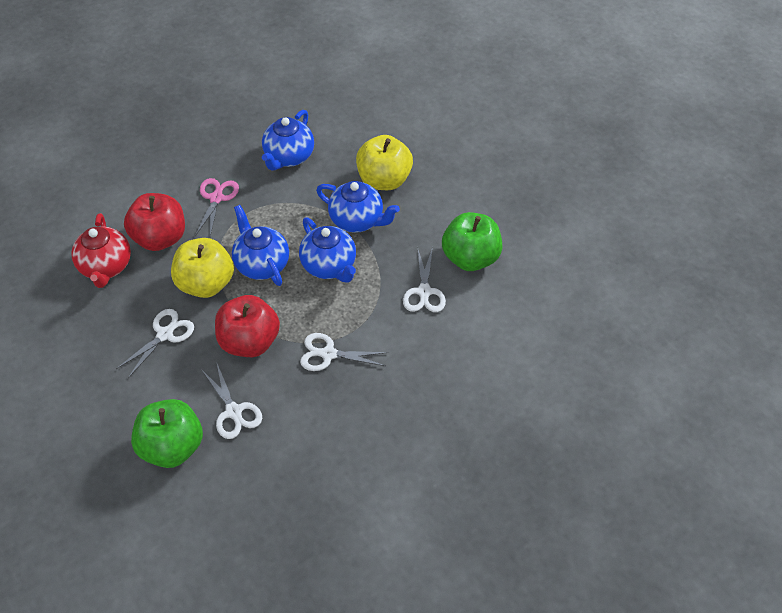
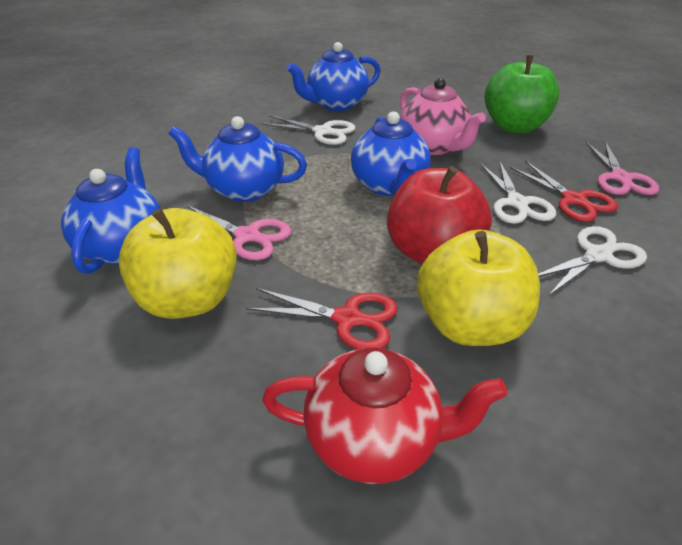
green apple: [131,399,203,468] [442,212,502,271] = 2 -> [484,55,559,133] = 1
pink scissors: [195,178,239,237] = 1 -> [186,205,291,260] [586,141,659,195] = 2
pink teapot: none = 0 -> [400,78,486,155] = 1
red apple: [124,193,185,251] [215,295,280,357] = 2 -> [387,166,492,264] = 1
red scissors: none = 0 -> [246,288,398,349] [510,161,618,222] = 2
white scissors: [116,309,194,378] [201,364,262,439] [300,333,388,371] [403,247,446,312] = 4 -> [261,115,355,145] [480,160,556,224] [538,226,647,295] = 3

